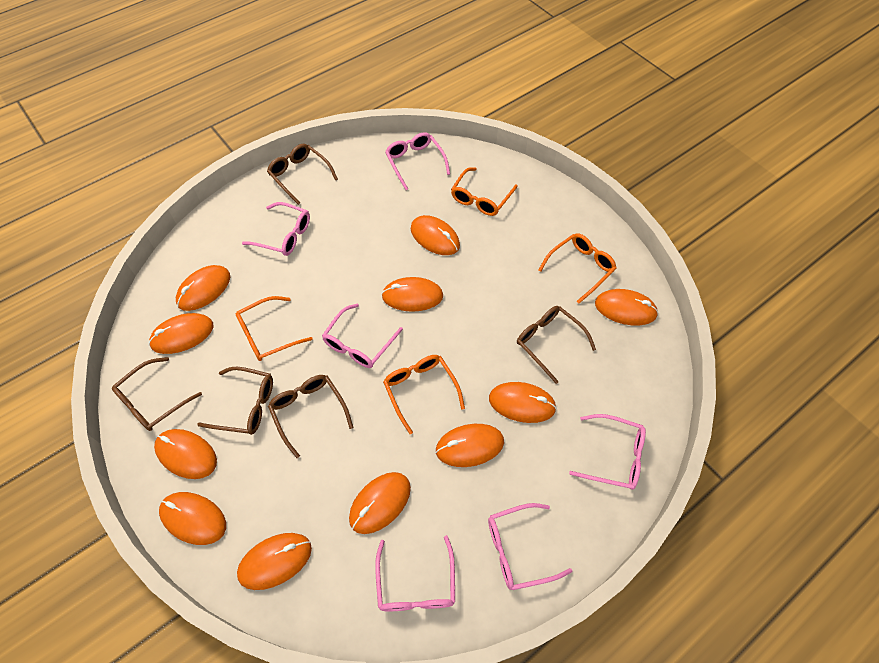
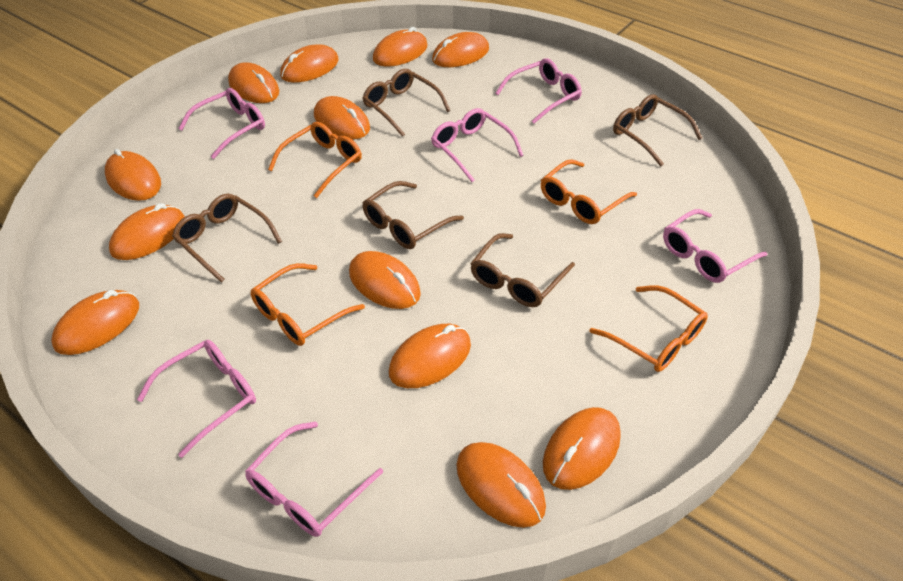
orange mouse: [149,313,214,354] [154,429,217,479] [159,492,226,545] [176,265,230,311] [237,533,312,590] [349,472,411,534] [382,277,443,312] [411,215,460,255] [436,424,504,467] [489,382,557,423] [595,289,659,325] = 11 -> [51,290,139,355] [105,149,161,201] [109,203,185,260] [228,62,279,103] [280,44,339,83] [314,96,370,139] [349,251,421,309] [373,27,428,67] [389,324,471,388] [432,32,489,67] [456,442,546,528] [543,407,621,490] = 12

